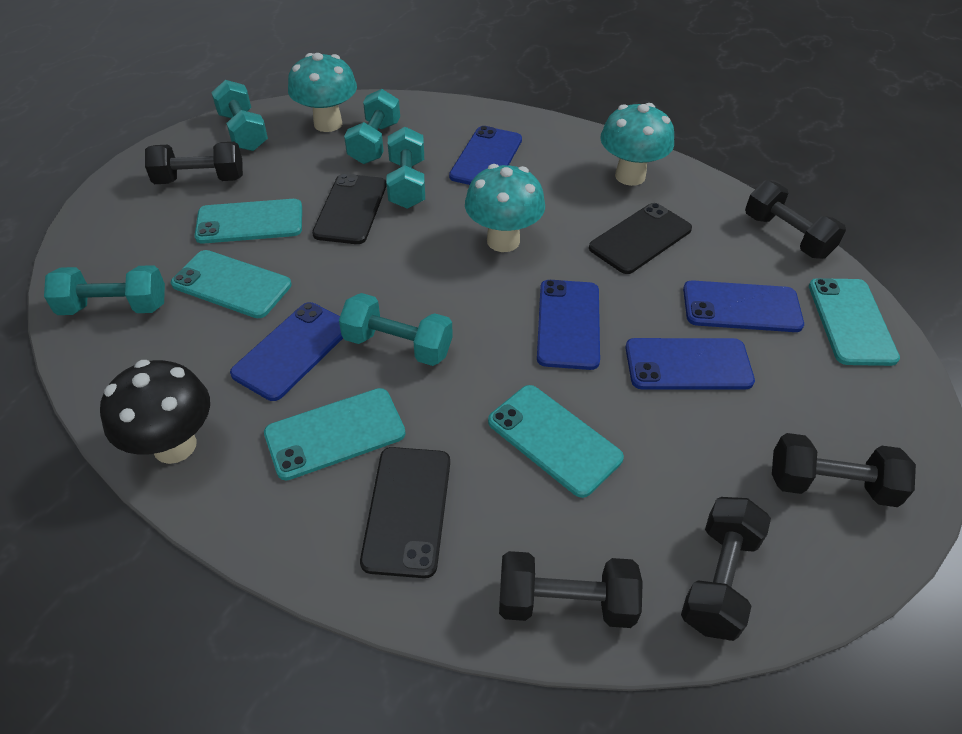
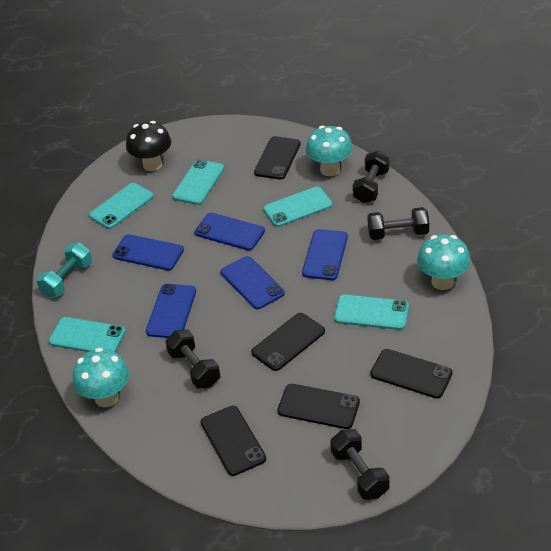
black dumbbell: [145,142,243,184] [499,551,643,628] [681,497,771,641] [745,180,846,259] [772,433,916,507] = 5 -> [165,330,221,389] [330,429,390,500] [352,151,389,203] [367,207,429,240] = 4
black phone: [312,173,387,244] [360,447,450,578] [589,203,692,274] = 3 -> [201,406,266,476] [251,313,325,371] [254,136,301,180] [277,384,360,429] [370,349,453,398] = 5
turquoise dumbbell: [44,265,165,315] [211,80,268,151] [339,293,453,366] [344,89,400,164] [386,127,425,209] = 5 -> [36,243,92,298] = 1

